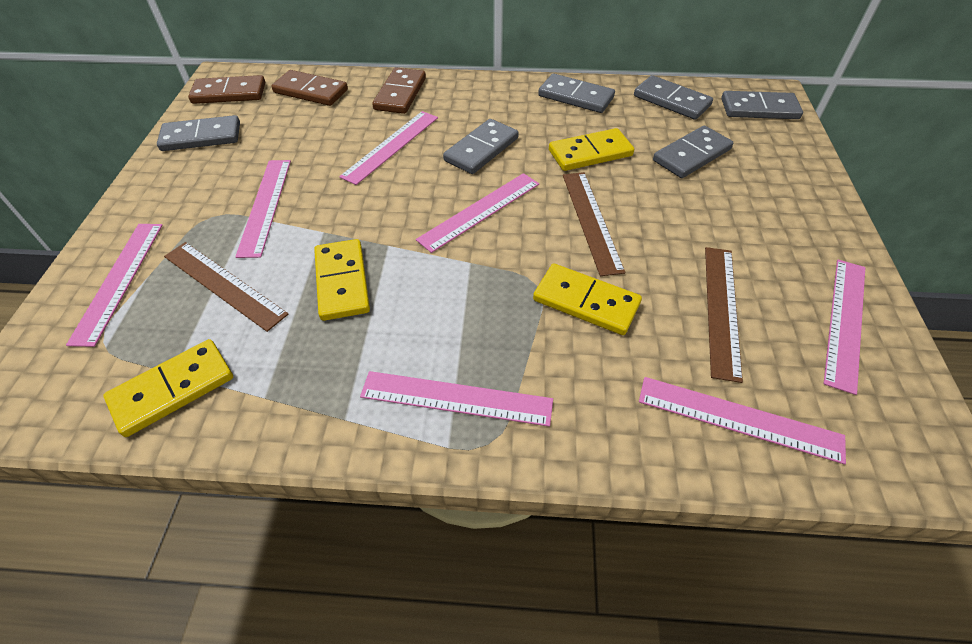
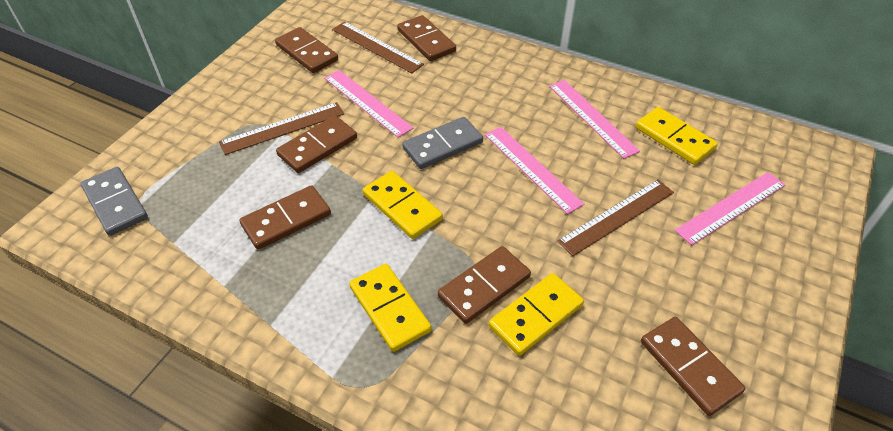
brown domino: [188,75,265,104] [271,70,348,106] [372,67,426,114] = 3 -> [239,185,331,250] [275,27,338,73] [276,115,357,173] [397,15,456,61] [438,246,531,324] [641,317,745,416] = 6
grey domino: [157,115,240,151] [443,119,519,174] [538,73,615,113] [634,75,713,120] [653,126,733,178] [721,91,803,119] = 6 -> [81,167,148,236] [402,117,483,169] = 2
pink ruler: [66,224,163,347] [235,160,291,258] [339,111,438,185] [360,371,553,427] [416,173,539,253] [639,377,846,464] [823,260,865,395] = 7 -> [324,70,413,138] [485,127,584,214] [549,80,640,159] [675,172,785,245] = 4

